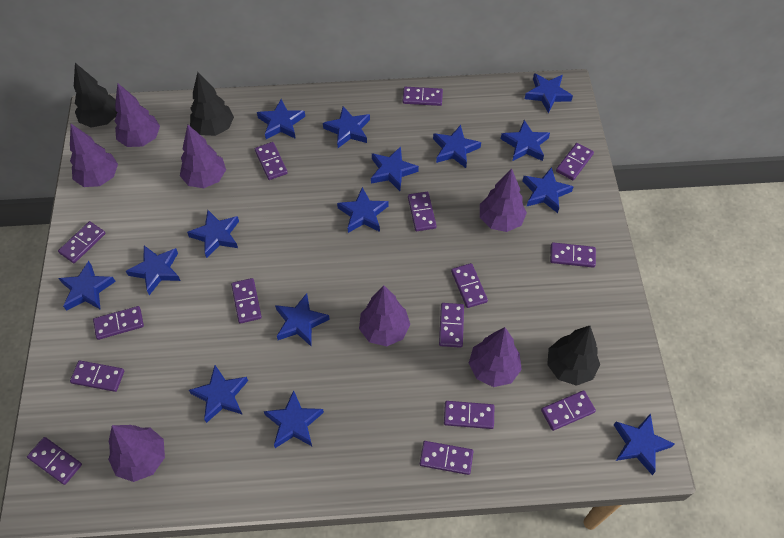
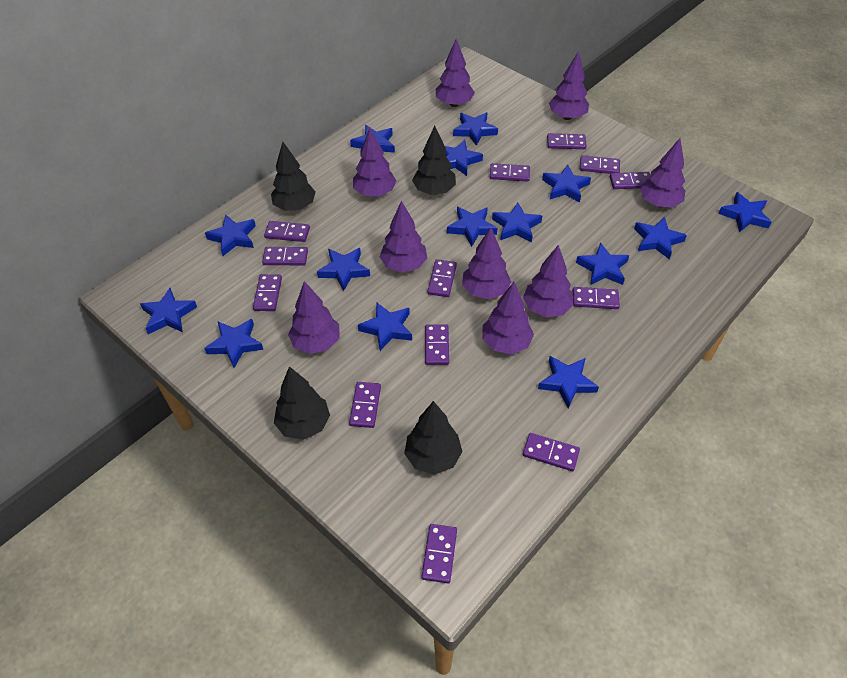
black tree: [74,63,117,128] [190,72,234,136] [547,326,600,386] = 3 -> [271,142,316,211] [274,366,330,440] [404,401,463,475] [412,126,456,195] = 4
purple domino: [27,437,82,485] [58,221,105,263] [70,360,124,392] [93,306,144,340] [231,278,262,324] [255,142,288,180] [402,87,443,106] [408,192,437,231] [420,441,474,475] [439,303,464,348] [444,401,494,429] [451,263,488,308] [541,390,596,431] [550,242,596,268] [556,143,594,180] = 15 -> [253,274,282,311] [262,247,308,265] [264,221,310,242] [349,382,381,428] [421,524,457,583] [425,324,449,365] [428,259,457,297] [490,163,530,182] [523,433,580,471] [547,133,586,149] [573,287,620,309] [580,155,620,174] [610,172,650,189] = 13
purple tree: [70,124,118,187] [108,425,165,482] [115,84,160,147] [180,125,226,188] [359,285,410,346] [469,327,522,387] [480,168,527,232] = 7 -> [288,281,339,354] [353,128,396,197] [380,201,427,273] [436,39,475,107] [462,227,511,299] [482,282,534,354] [523,245,573,317] [549,51,589,120] [640,138,685,208] = 9

